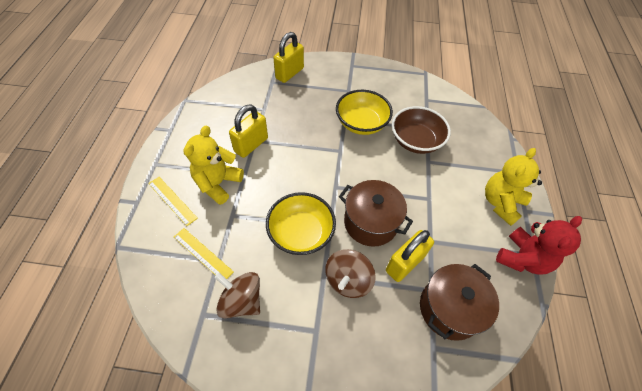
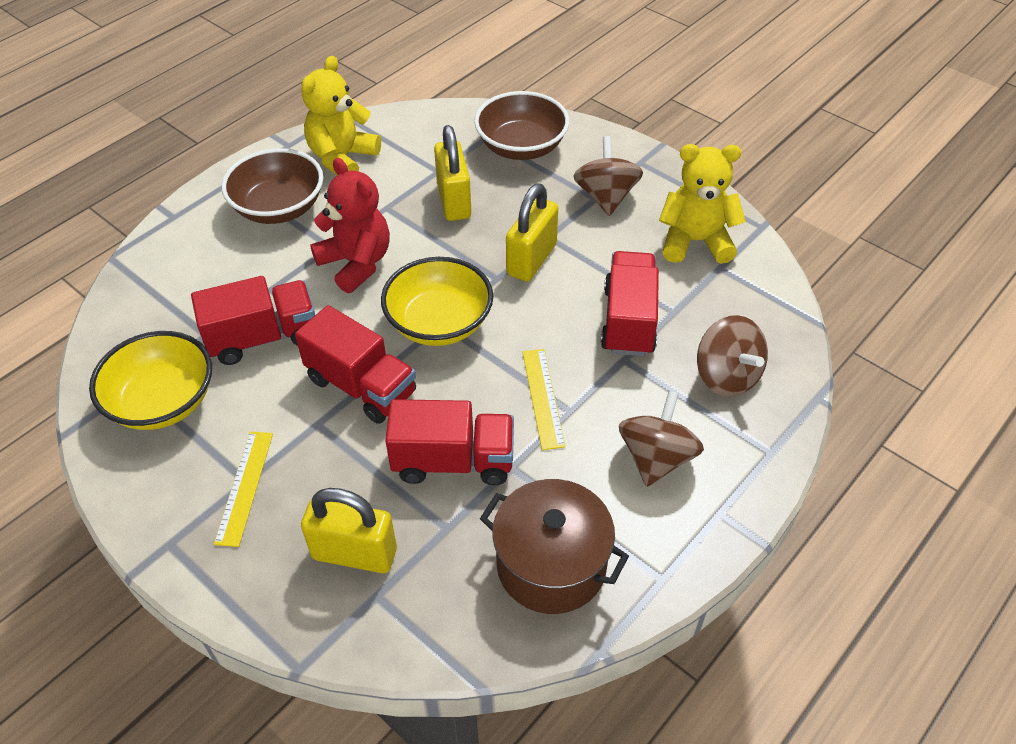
brown bowl: [392,106,451,154] = 1 -> [221,148,323,224] [474,91,569,160] = 2
brown pot: [339,180,413,247] [420,264,499,341] = 2 -> [480,479,629,614] = 1
brown spinning top: [215,272,260,318] [325,249,376,298] = 2 -> [573,136,643,216] [619,391,704,487] [697,315,768,397] = 3
red truck: none = 0 -> [191,276,315,365] [295,305,416,424] [385,399,514,485] [601,251,659,356] = 4

